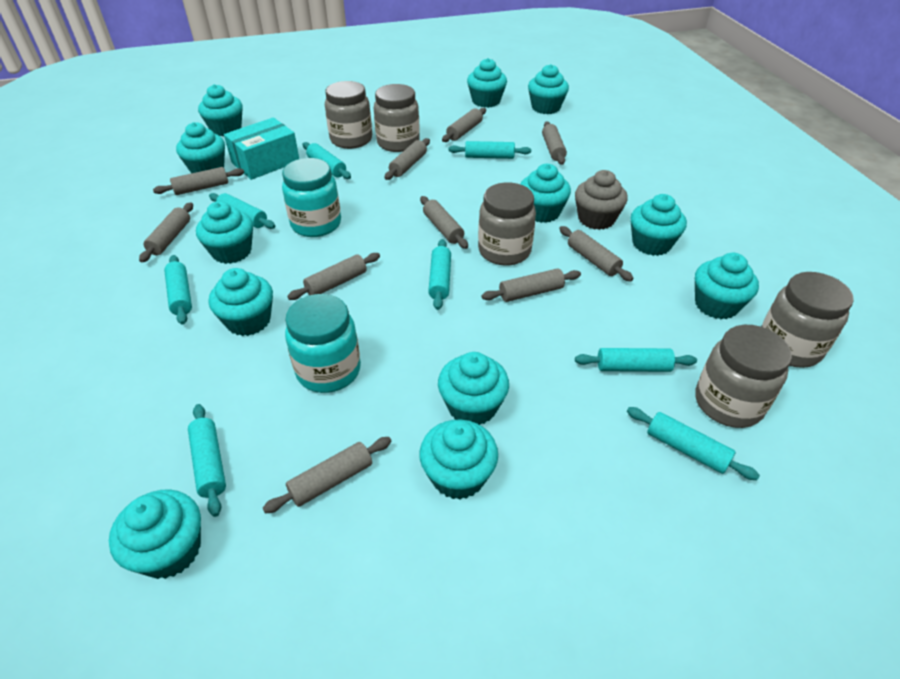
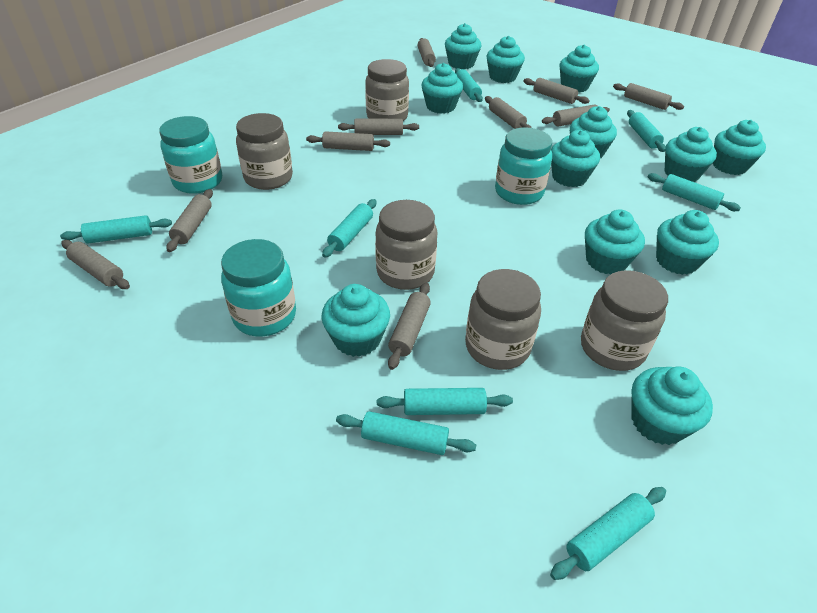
grey cupcake: [575,170,628,230] = 1 -> none = 0
turquoise box: [224,117,299,180] = 1 -> none = 0
turquoise jar: [282,158,341,237] [285,294,361,393] = 2 -> [159,116,222,194] [221,239,296,336] [495,127,552,205] = 3

